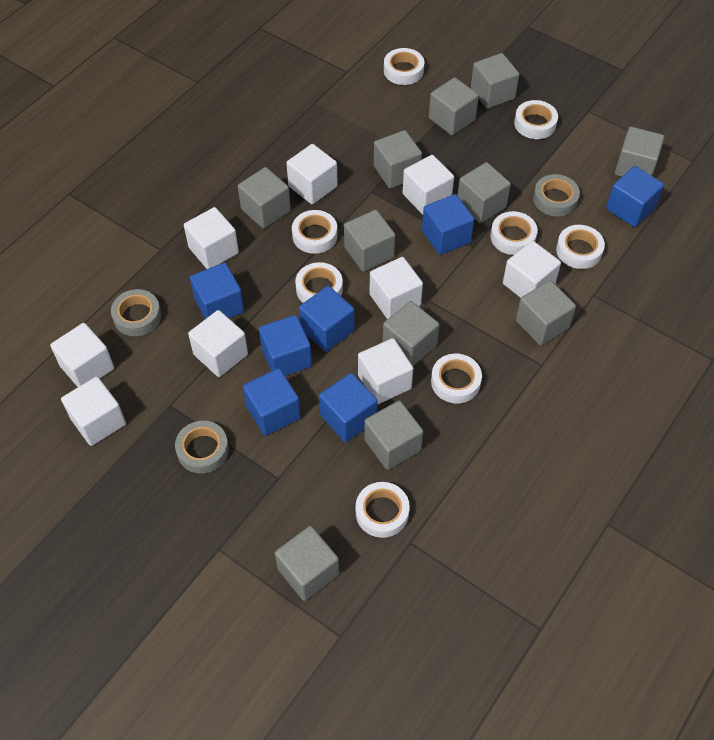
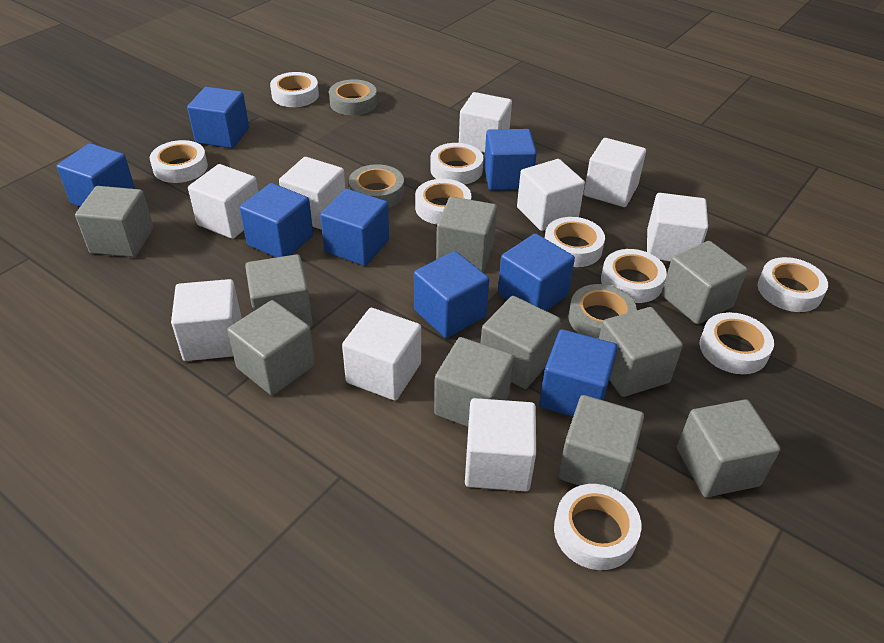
blue cube: [190,263,244,319] [243,368,301,436] [259,315,312,376] [299,286,355,352] [319,373,377,442] [422,194,474,255] [606,166,664,227] = 7 -> [57,143,135,207] [187,87,249,148] [240,183,313,257] [320,189,389,266] [414,251,489,338] [484,129,537,191] [498,233,575,311] [539,329,618,417] = 8
grey cube: [238,167,291,229] [275,526,339,601] [344,210,395,272] [364,400,423,470] [374,130,422,189] [383,301,440,366] [429,77,479,135] [457,162,511,223] [471,53,519,109] [516,280,576,346] [615,127,664,177] = 11 -> [75,186,154,257] [227,300,315,395] [245,254,313,327] [434,337,514,427] [436,197,497,271] [481,296,561,389] [558,395,644,493] [599,307,683,397] [661,241,747,324] [677,399,780,497] = 10
white tape: [292,210,338,254] [295,262,343,303] [356,482,410,538] [384,48,424,85] [431,354,482,403] [490,211,538,255] [514,100,558,139] [556,225,605,269] = 8 -> [150,140,208,183] [270,72,319,107] [415,179,471,224] [430,143,483,185] [545,217,605,267] [554,484,642,570] [601,249,667,303] [700,312,774,374] [758,257,828,312] = 9

